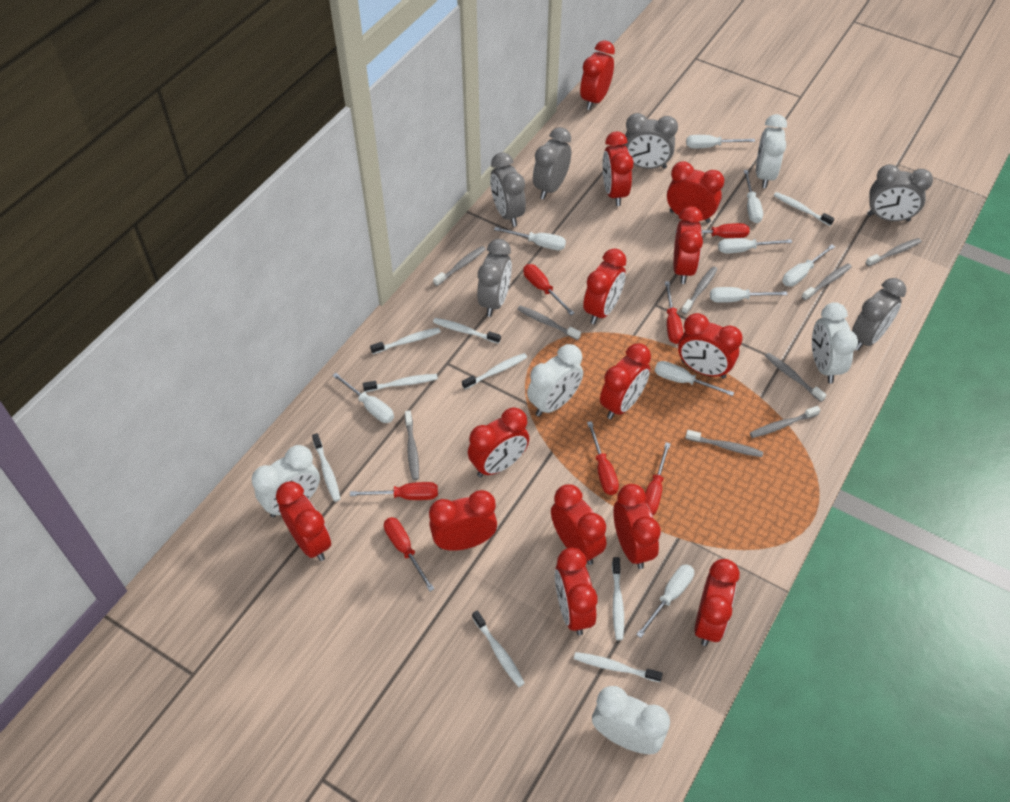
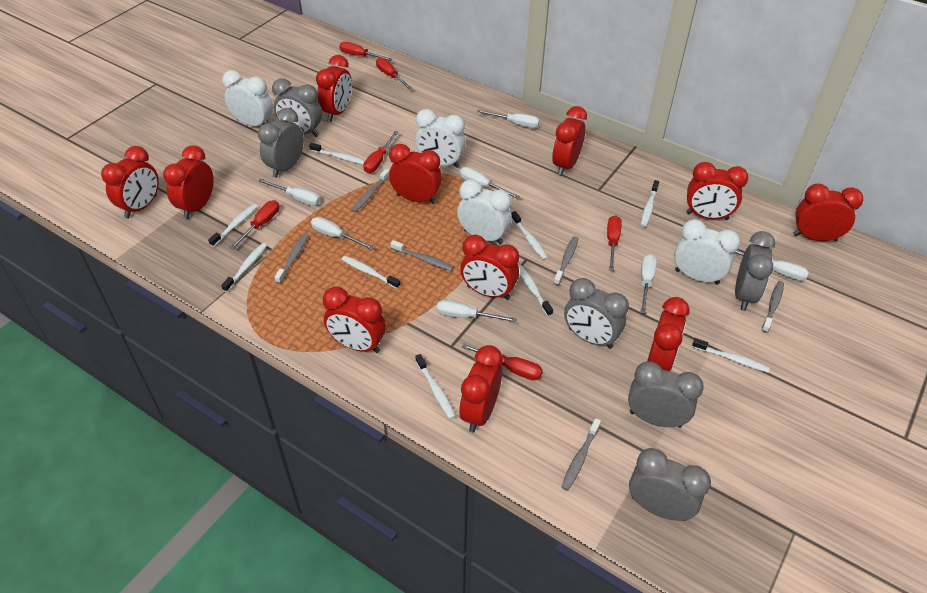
grey toothbrush: [405,411,419,480] [433,246,486,286] [517,305,581,340] [681,266,717,314] [686,430,763,457] [750,406,820,438] [765,353,827,402] [802,264,852,300] [865,238,922,267] = 9 -> [274,233,309,284] [351,169,390,212] [391,240,454,271] [554,236,579,285] [562,418,601,491] [762,281,784,333] = 6
red clock: [276,481,331,561] [429,490,497,551] [468,407,529,477] [551,484,606,565] [555,548,597,635] [580,40,615,110] [583,249,626,324] [600,343,651,419] [603,132,633,206] [613,484,661,569] [667,161,724,223] [673,206,703,284] [678,313,743,379] [694,559,740,646] = 14 -> [101,146,159,218] [163,145,214,219] [316,55,352,122] [323,287,386,353] [389,144,442,204] [459,345,503,432] [460,235,519,300] [552,106,587,176] [647,297,690,371] [686,162,749,220] [793,184,863,241] = 11
red screwdriver: [350,482,438,500] [384,517,434,591] [523,264,575,315] [587,421,619,495] [645,442,671,515] [665,281,683,344] [675,223,750,238] = 7 -> [229,200,279,249] [339,42,393,61] [363,131,399,173] [376,57,413,90] [462,344,543,380] [607,215,622,271] = 6
white clock: [252,445,320,518] [527,344,583,417] [592,686,670,754] [756,114,787,188] [812,302,858,383] = 5 -> [222,70,273,126] [415,109,466,168] [457,180,512,245] [674,219,740,285] = 4
white screwdriver: [332,373,394,423] [494,227,566,250] [636,564,694,638] [655,361,734,396] [686,135,755,148] [710,287,787,303] [718,238,792,254] [744,170,763,223] [782,244,835,287] = 9 -> [258,179,321,206] [311,217,375,250] [437,300,517,322] [460,167,520,199] [477,110,540,128] [640,254,657,314] [735,250,809,281] = 7

